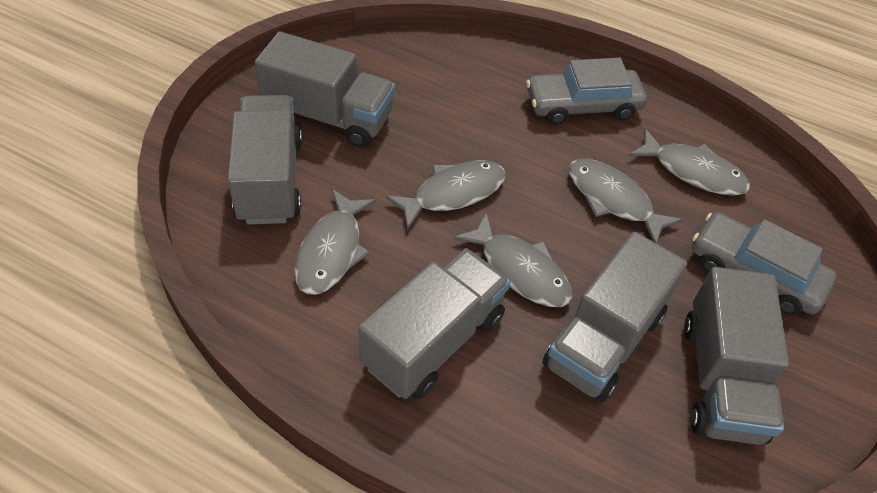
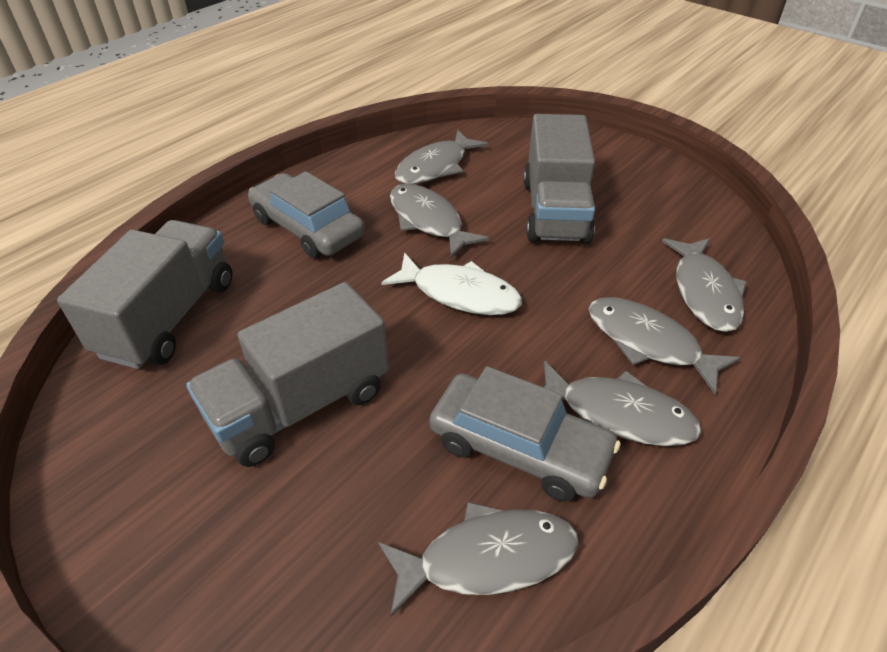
grey fish: [294,189,376,295] [385,161,506,230] [453,213,573,307] [568,159,683,243] [628,129,750,196] = 5 -> [378,502,578,616] [390,184,489,258] [395,130,488,184] [544,360,702,446] [588,297,740,394] [662,238,747,332] = 6
grey truck: [227,95,302,224] [255,32,395,148] [358,248,510,399] [543,232,687,403] [684,267,789,445] = 5 -> [57,220,232,369] [186,282,389,467] [523,114,595,244] = 3
white fish: none = 0 -> [381,253,522,315] = 1

